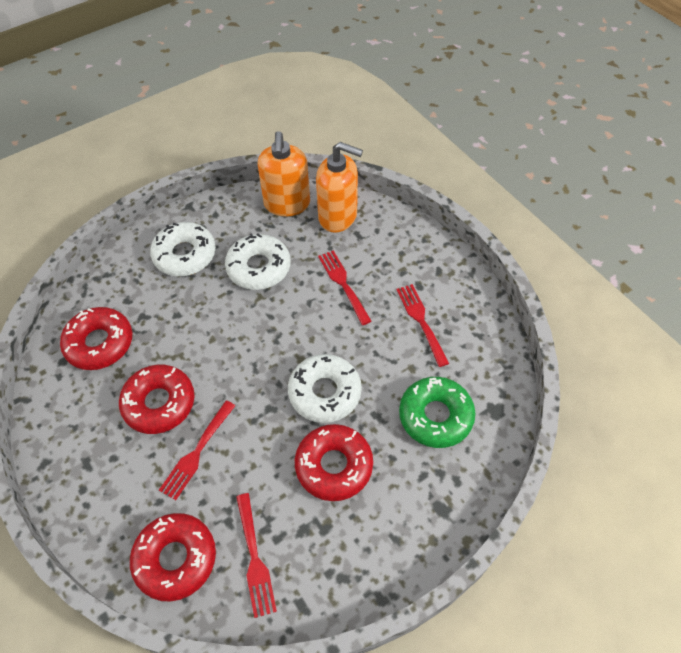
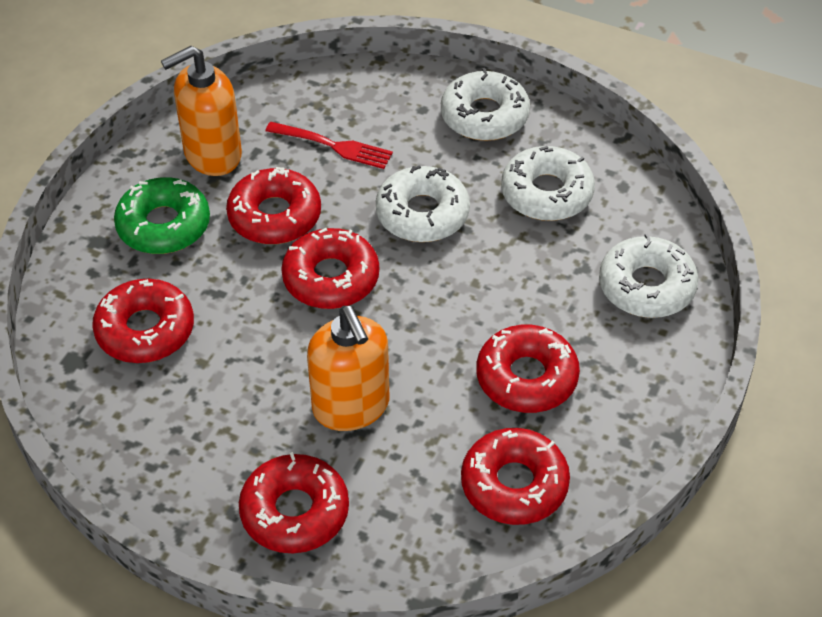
red donut: [60,307,132,370] [119,364,195,434] [130,513,216,602] [295,424,373,501] = 4 -> [92,279,194,363] [226,167,321,244] [239,452,349,553] [281,228,379,309] [461,428,570,525] [476,325,580,413] = 6
red fork: [159,400,235,500] [236,493,277,618] [318,250,371,325] [396,284,449,367] = 4 -> [265,121,393,169] = 1
white donut: [150,222,216,276] [225,233,290,290] [288,354,362,423] = 3 -> [376,165,470,242] [441,68,530,141] [501,146,595,221] [599,233,698,318] = 4

